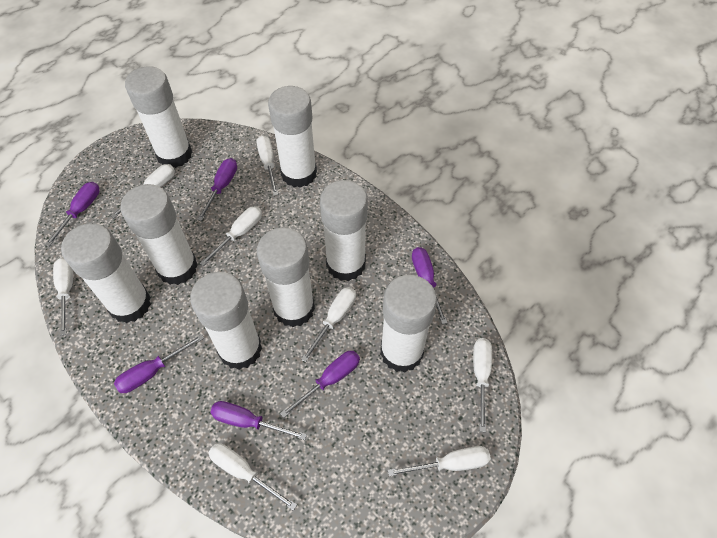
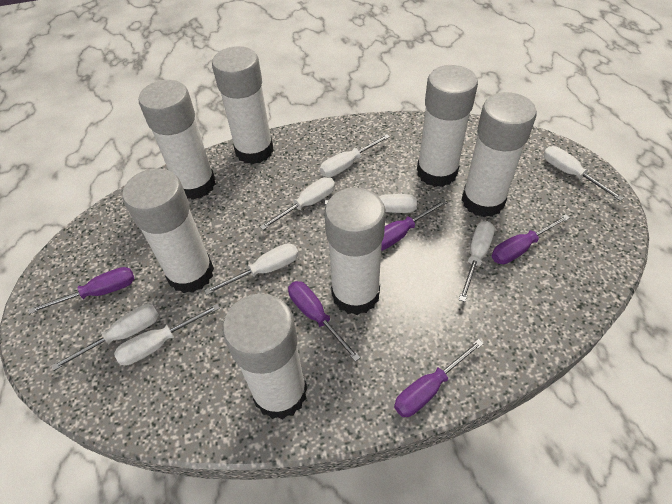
purple screwdriver: [45,182,100,247] [114,334,204,393] [197,158,237,221] [210,401,307,440] [280,351,360,418] [412,247,448,324] = 6 -> [28,267,134,314] [288,281,361,362] [381,199,447,251] [394,339,484,417] [492,214,570,264] = 5
white glue stick: [61,223,151,323] [120,184,198,285] [125,66,192,168] [190,272,262,370] [257,228,315,327] [268,86,317,188] [320,180,368,281] [380,275,437,372] = 8 -> [123,168,214,293] [139,80,216,200] [212,46,274,164] [223,293,307,419] [324,188,386,315] [417,65,478,187] [462,92,536,217] = 7

